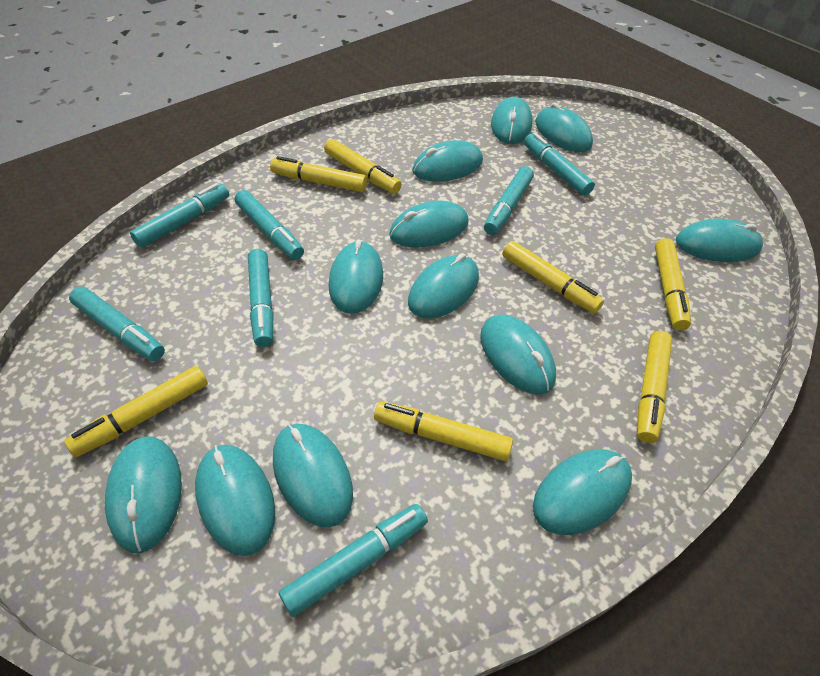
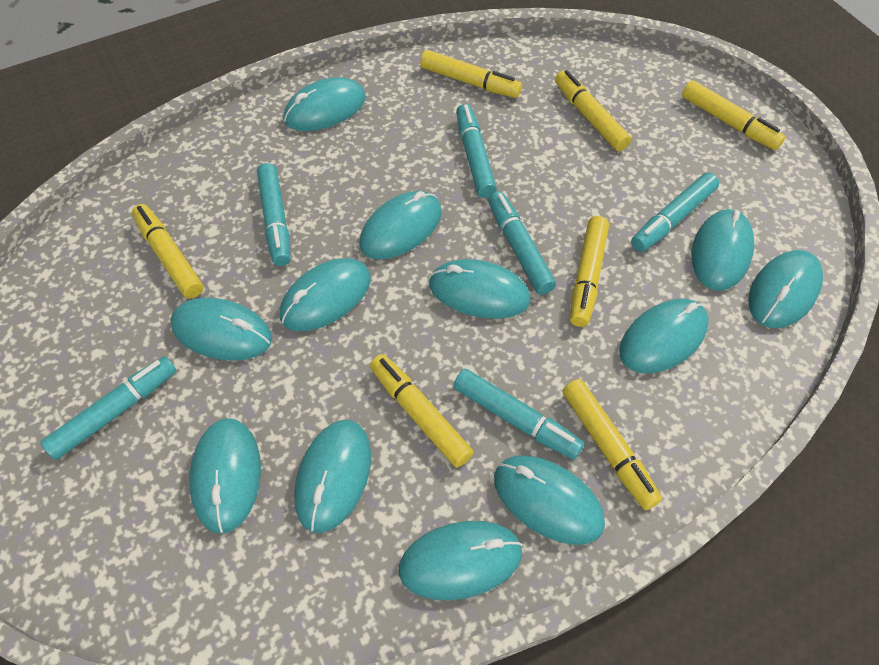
turquoise marker: [69,287,165,361] [130,183,229,248] [235,190,304,260] [248,249,274,347] [279,504,428,617] [484,166,534,235] [524,133,595,196] = 7 -> [40,356,177,460] [257,163,291,266] [453,369,584,460] [456,104,497,198] [488,191,556,295] [631,172,719,252] = 6

